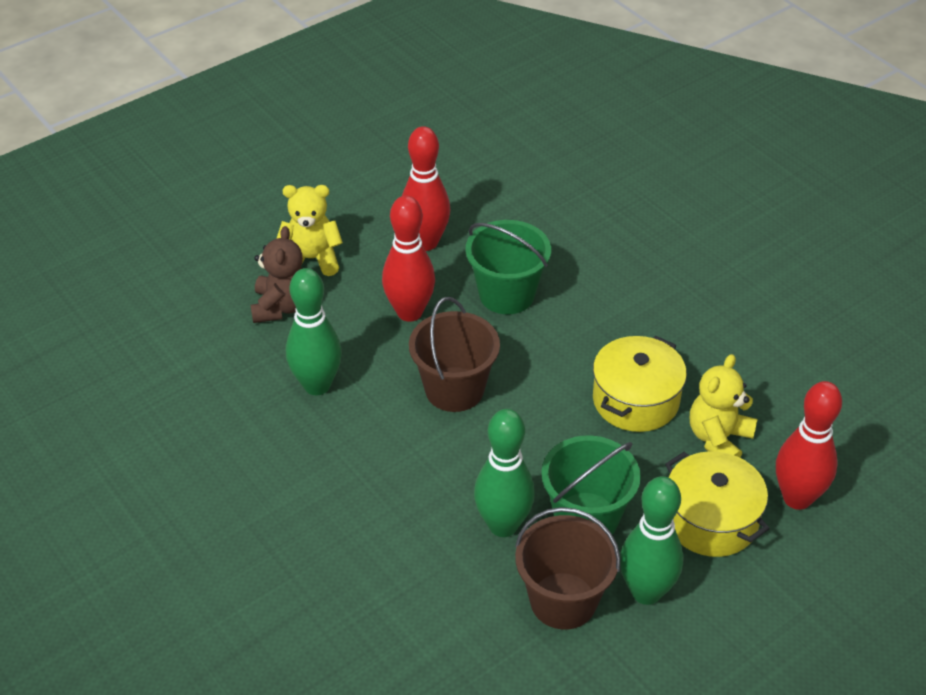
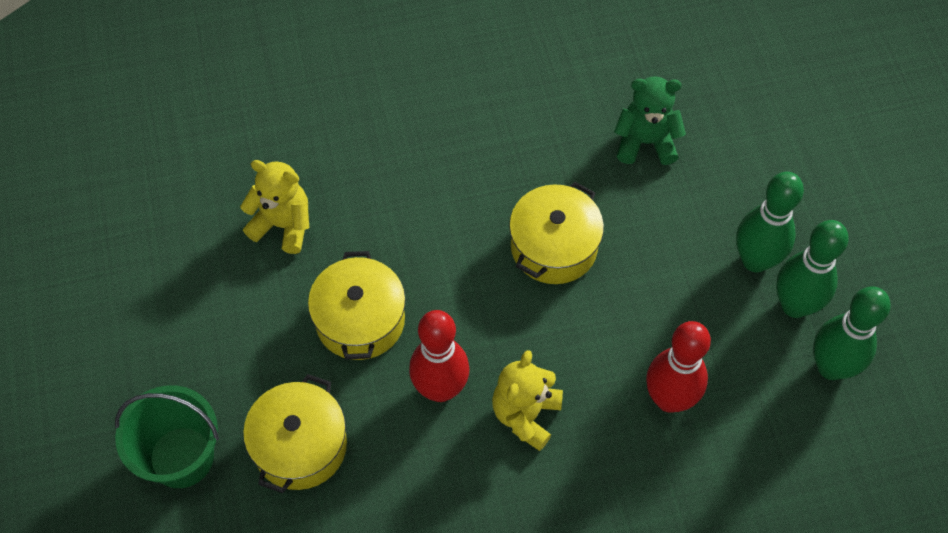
brown bucket: [409,297,500,412] [515,507,620,630] = 2 -> none = 0
brown teddy bear: [250,226,303,323] = 1 -> none = 0
green bucket: [466,220,551,314] [541,436,641,535] = 2 -> [115,385,219,488] = 1
green teddy bear: none = 0 -> [614,76,686,165] = 1
red bowling pin: [382,196,435,322] [402,126,450,251] [776,381,842,510] = 3 -> [409,310,469,402] [646,321,711,413] = 2
yellow pot: [593,336,687,432] [665,451,770,557] = 2 -> [243,374,347,493] [308,251,405,360] [509,182,604,284] = 3

